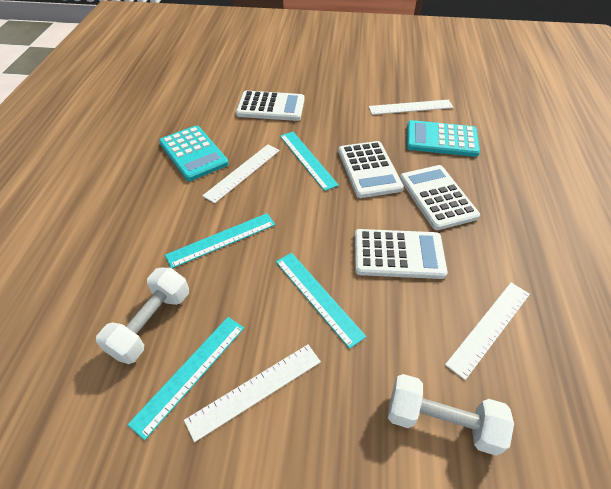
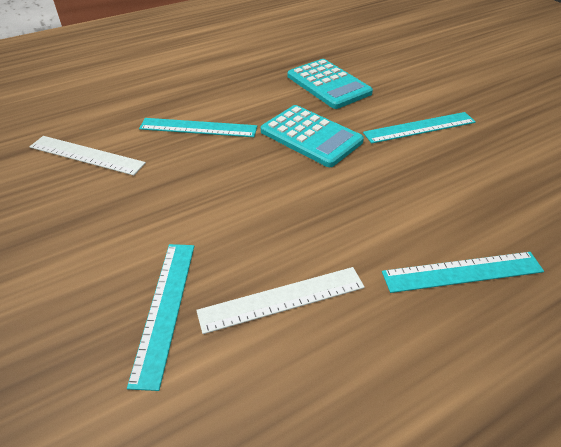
white calculator: [236,91,304,121] [338,141,404,198] [355,229,447,279] [400,165,480,230] = 4 -> none = 0
white dumbbell: [96,268,189,364] [388,374,514,456] = 2 -> none = 0
white ruler: [184,345,321,442] [202,145,280,203] [369,100,453,115] [445,283,530,380] = 4 -> [29,136,146,176] [196,267,365,334] = 2

